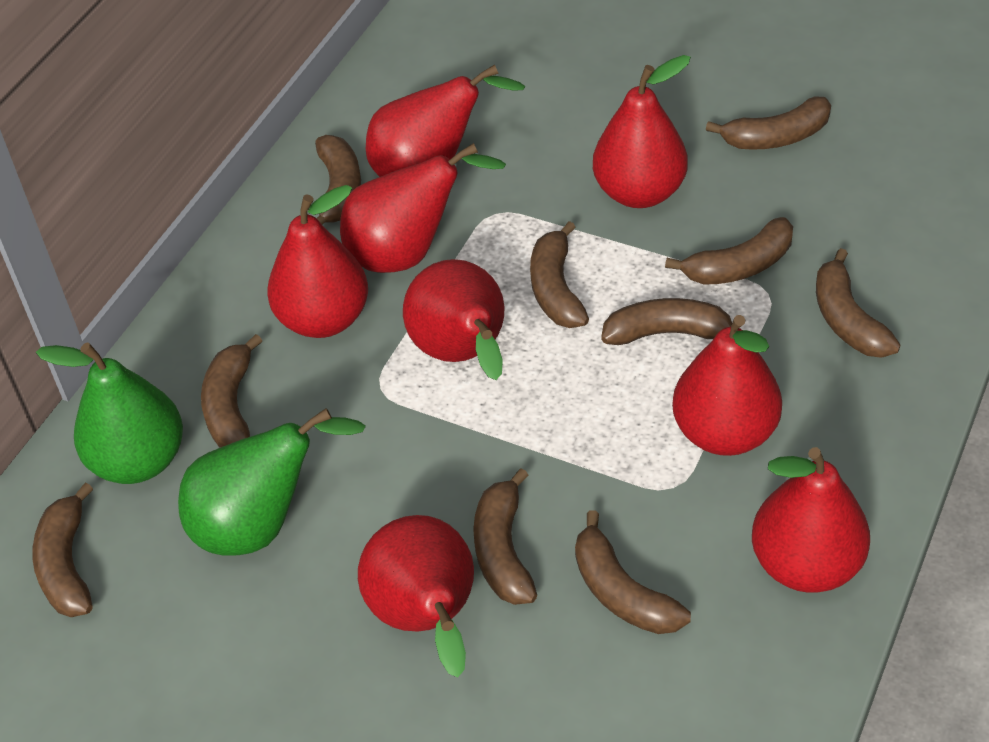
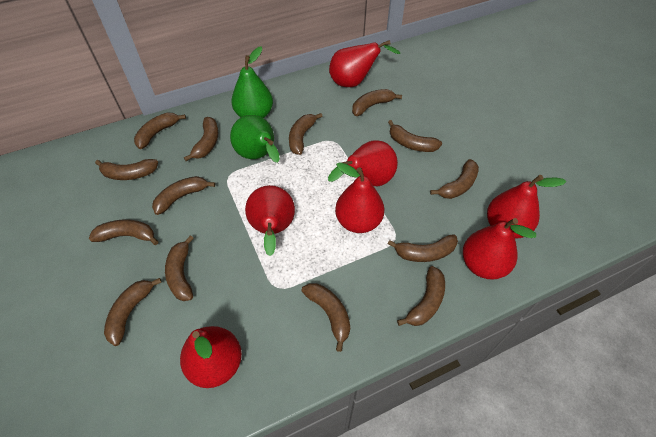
brown banana: [32,483,93,617] [201,334,262,448] [315,135,361,225] [473,468,537,605] [530,221,589,328] [575,510,691,634] [601,298,732,345] [665,217,793,285] [706,97,831,150] [816,248,900,358] = 10 -> [89,219,159,245] [95,159,158,180] [104,278,162,346] [134,113,186,149] [152,176,215,215] [165,236,194,301] [184,117,218,161] [289,113,323,155] [302,283,350,352] [352,89,402,116] [388,120,442,152] [388,234,458,262] [397,266,445,326] [430,159,479,199] = 14
red pear: [267,185,368,338] [340,143,506,273] [358,515,474,677] [366,64,525,177] [403,259,504,380] [593,55,691,208] [672,315,782,456] [752,447,870,593] = 8 -> [180,326,242,388] [245,185,295,256] [328,140,398,186] [329,40,400,87] [335,162,384,233] [463,218,536,280] [487,175,566,239] = 7

